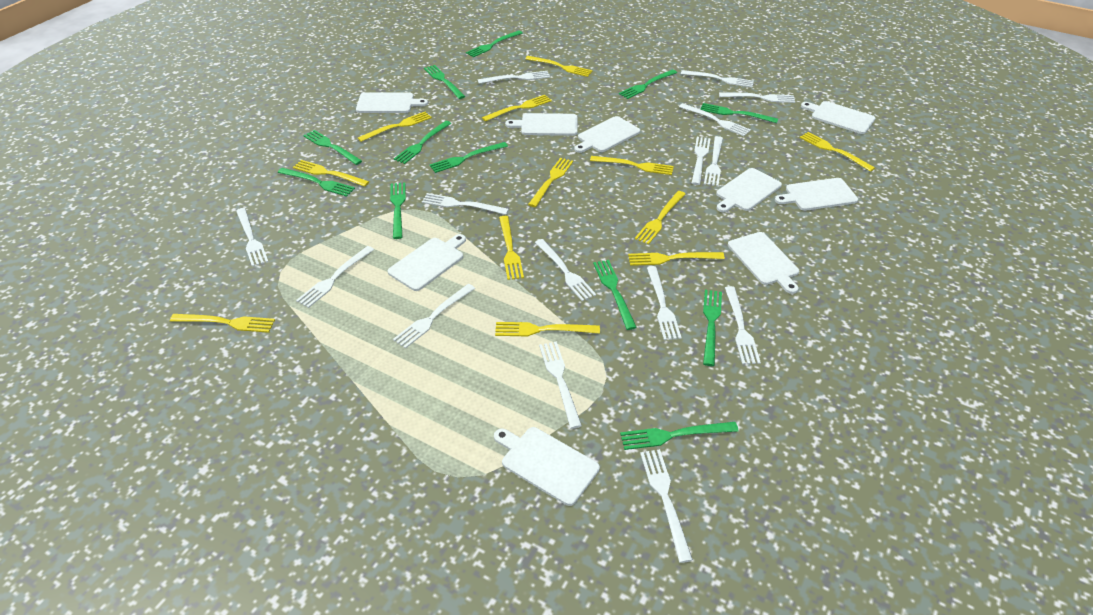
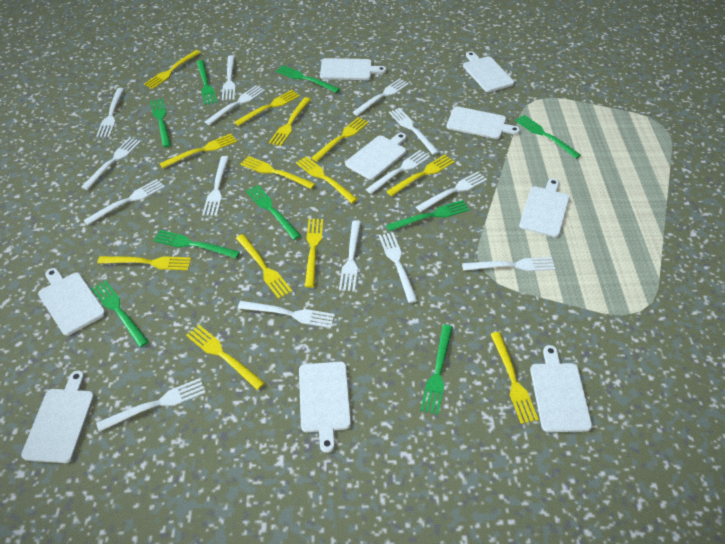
green fork: [278,168,355,197] [303,130,362,165] [390,183,406,239] [394,121,452,164] [424,65,465,99] [429,142,508,173] [466,30,523,57] [593,260,637,330] [619,70,677,99] [620,422,739,450] [700,103,778,123] [703,290,722,366] = 12 -> [91,280,149,347] [150,99,171,147] [153,230,240,259] [197,60,217,105] [246,185,301,240] [276,65,340,93] [386,200,470,231] [420,325,453,415] [515,115,581,159] = 9
yellow fork: [170,314,275,333] [293,160,369,187] [358,112,432,142] [482,95,552,122] [495,322,600,336] [499,216,524,280] [525,56,593,77] [528,158,573,207] [590,156,674,175] [628,252,725,266] [635,191,685,244] [800,132,875,172] = 12 -> [98,256,191,270] [144,50,201,89] [159,134,237,168] [186,325,265,390] [234,90,300,126] [236,234,292,299] [240,156,315,189] [269,97,311,146] [296,156,358,203] [305,219,323,288] [312,117,369,161] [386,155,455,196] [491,332,539,424] = 13

